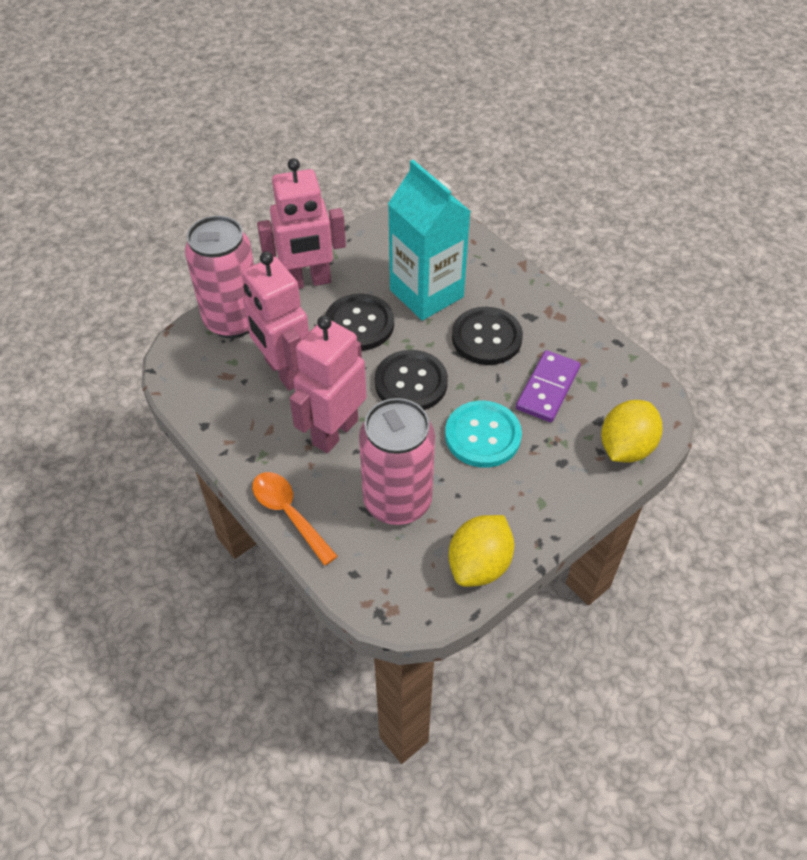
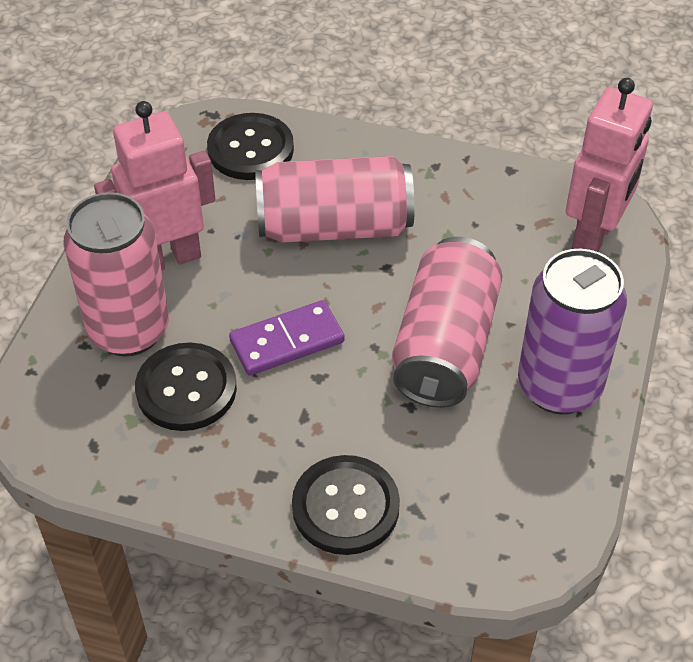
orange spoon: [252,472,338,566] = 1 -> none = 0
pink can: [185,216,254,338] [359,398,435,525] = 2 -> [63,192,169,356] [255,156,415,243] [392,237,502,408] = 3
pink robot: [242,252,309,391] [257,158,346,289] [290,316,366,453] = 3 -> [94,101,215,271] [566,78,653,252] = 2
purple can: none = 0 -> [518,249,627,415] = 1
turquoise button: [445,401,522,468] = 1 -> none = 0
turquoise carton: [388,160,471,321] = 1 -> none = 0
yellow lemon: [448,515,514,587] [601,400,663,462] = 2 -> none = 0

